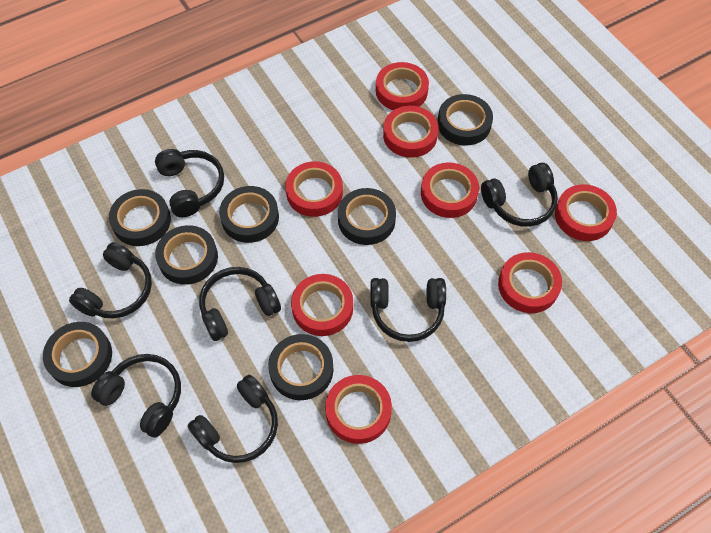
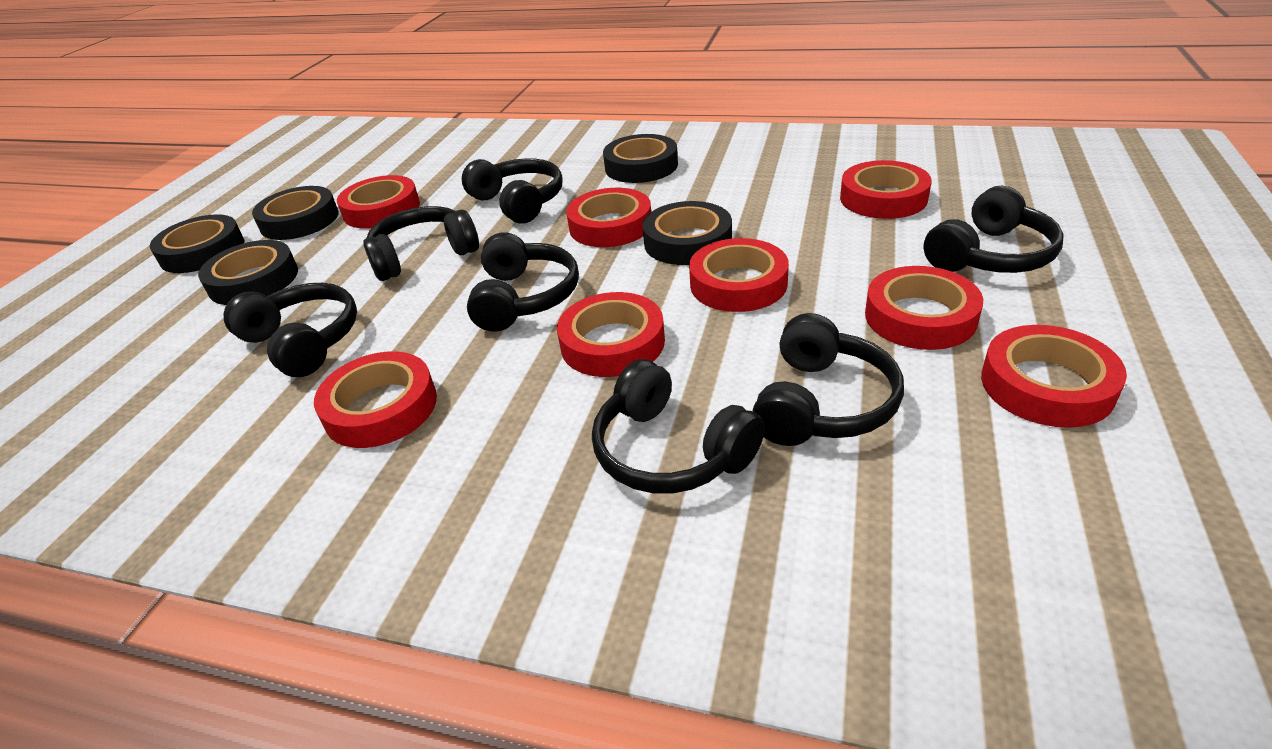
black tape: [43,322,112,387] [109,189,171,246] [155,225,218,285] [219,186,279,243] [268,334,334,400] [338,188,396,245] [438,94,493,146] = 7 -> [150,214,244,273] [198,240,298,305] [252,186,338,240] [603,134,678,183] [642,201,732,265] = 5

